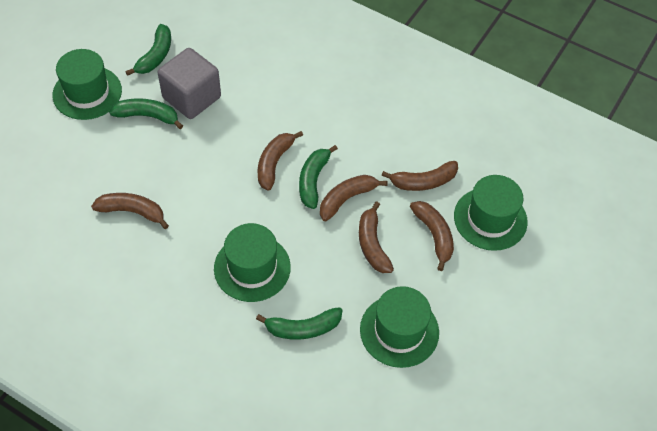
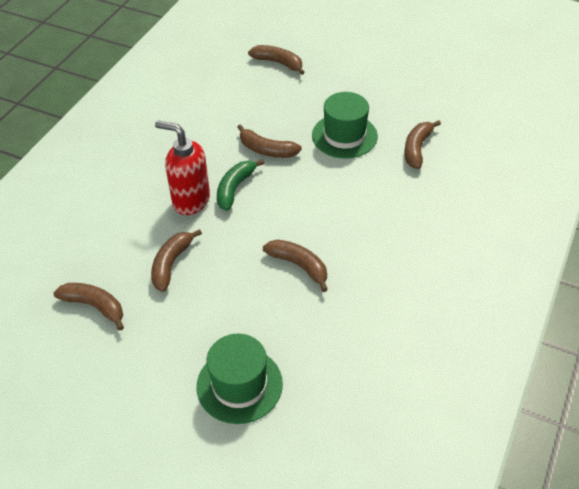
green banana: [109,98,183,129] [125,24,171,76] [256,307,342,340] [299,145,338,209] = 4 -> [217,159,264,211] = 1
green hat: [52,49,122,120] [214,223,291,302] [360,286,439,368] [454,175,528,251] = 4 -> [197,334,283,424] [312,92,378,159] = 2
grey cube: [158,48,221,119] = 1 -> none = 0
red soap dispenser: none = 0 -> [155,120,210,215] = 1

